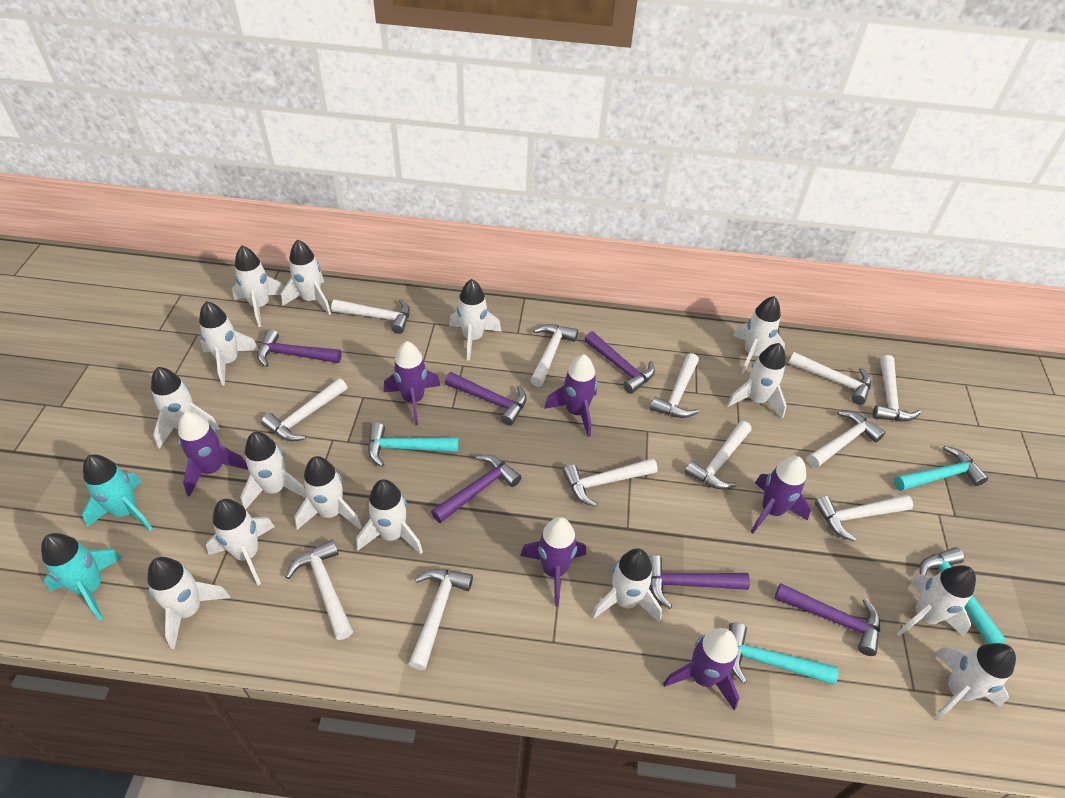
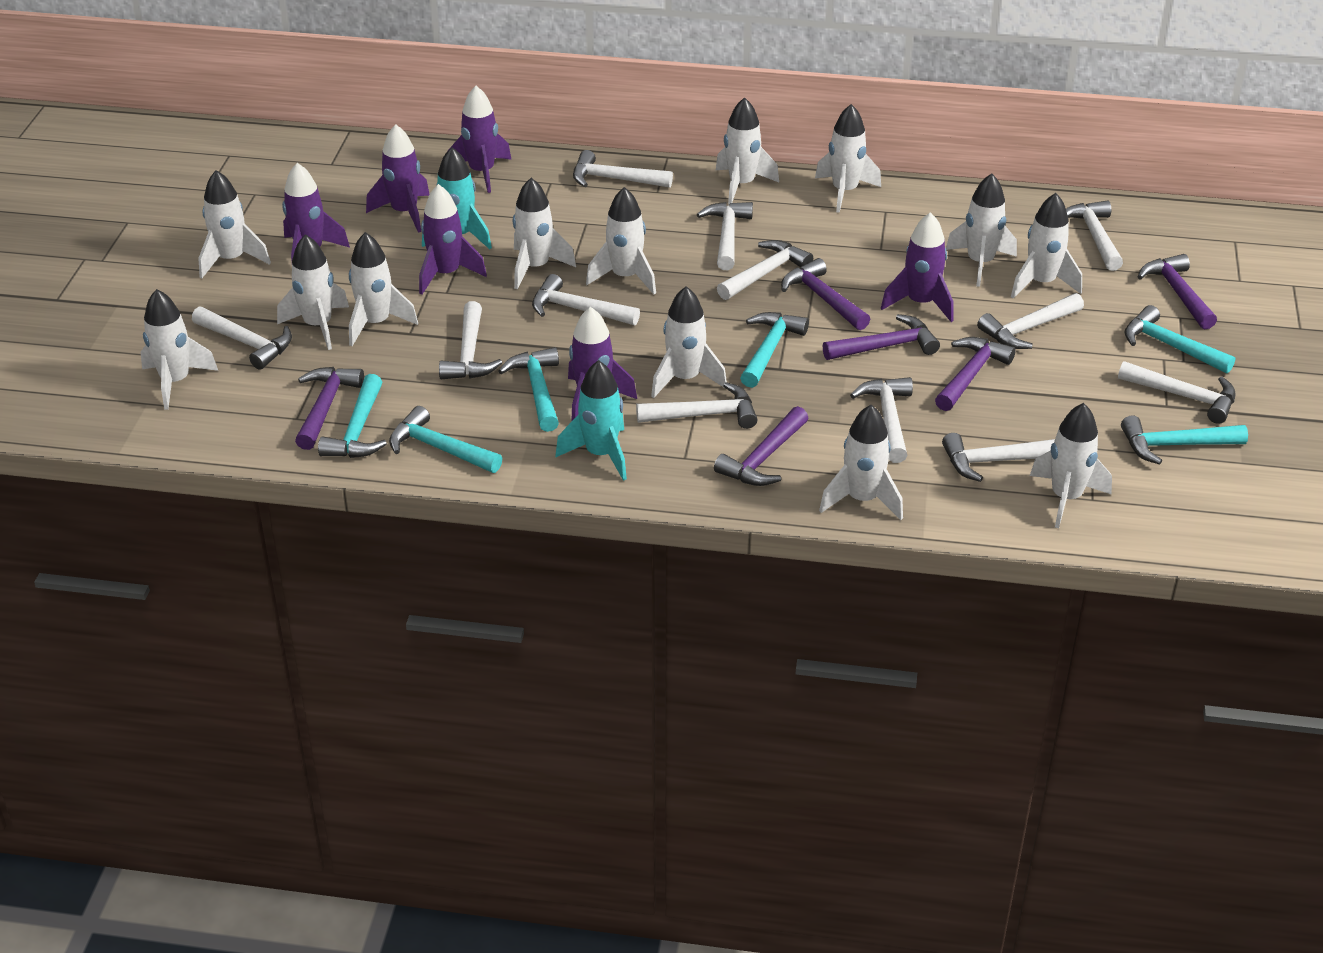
turquoise hammer: [368,423,459,467] [729,622,838,685] [894,446,988,491] [920,547,1006,644] = 4 -> [318,374,387,458] [389,406,502,473] [499,347,559,432] [740,312,809,388] [1121,416,1248,465] [1124,305,1235,374] = 6
white rocket: [147,557,231,649] [151,367,220,449] [199,301,259,385] [206,499,275,585] [232,246,284,327] [240,432,307,509] [281,240,331,315] [294,456,362,530] [356,479,423,554] [449,279,502,361] [591,548,662,623] [727,343,787,419] [733,296,785,374] [896,565,976,636] [934,643,1016,720] = 15 -> [141,289,218,410] [198,170,271,279] [277,234,349,350] [349,232,418,346] [513,178,576,289] [586,187,656,294] [651,286,727,398] [716,97,779,205] [815,104,881,213] [819,405,903,520] [946,173,1017,287] [1011,193,1082,298] [1030,403,1112,528] = 13

